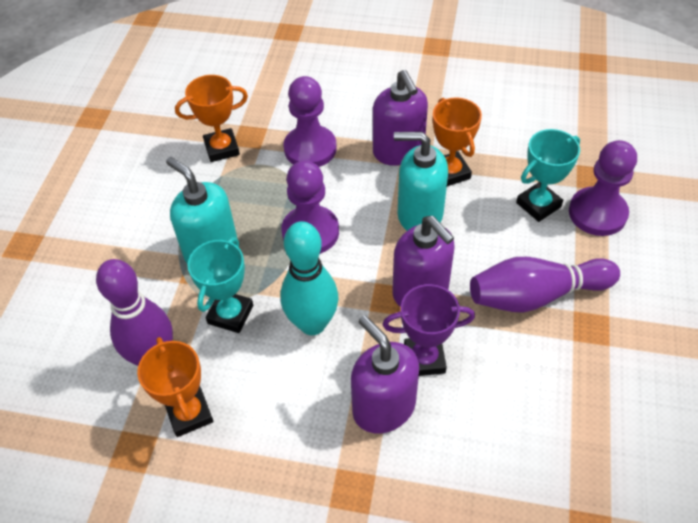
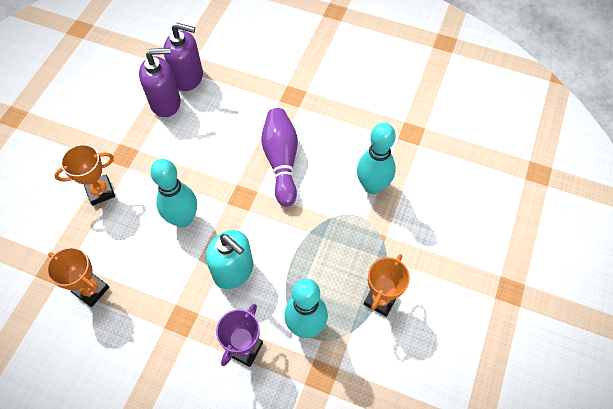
purple bowling pin: [96,259,173,366] [470,257,620,313] = 2 -> [261,108,298,207] = 1
purple pawn: [281,161,339,254] [283,76,337,167] [569,140,637,236] = 3 -> none = 0
purple soap dispenser: [351,315,419,434] [373,70,428,166] [392,216,455,307] = 3 -> [139,48,181,117] [164,23,203,91] = 2
turquoise bowling pin: [281,221,338,335] = 1 -> [150,159,197,227] [284,278,328,338] [357,123,396,194] = 3
turquoise soap dispenser: [166,157,237,264] [394,132,448,231] = 2 -> [206,230,253,289] = 1
turquoise trophy: [188,237,253,333] [516,129,580,222] = 2 -> none = 0

